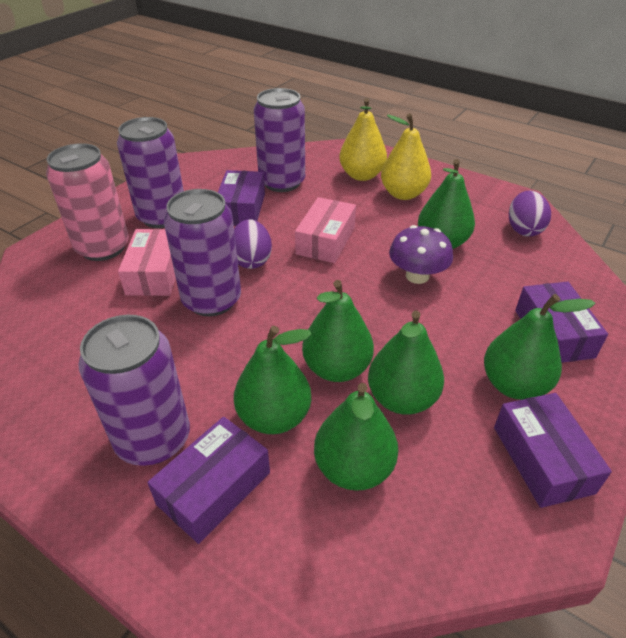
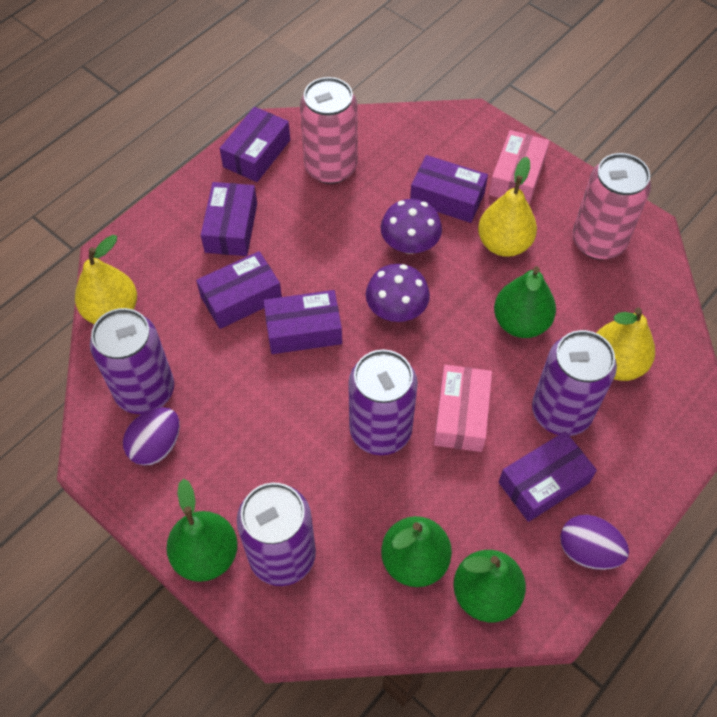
green pear: [234,326,312,434] [302,280,374,382] [314,383,398,491] [368,311,444,415] [418,159,475,249] [484,294,595,400] = 6 -> [166,479,238,582] [381,516,452,587] [453,550,526,622] [494,266,556,338] = 4
pink can: [46,143,129,261] = 1 -> [300,77,358,184] [572,153,651,260] = 2
purple box: [147,417,270,544] [218,170,265,226] [494,393,612,508] [515,282,608,363] = 4 -> [196,251,282,329] [201,182,257,256] [220,107,290,182] [264,290,342,354] [410,155,488,223] [499,431,597,522] = 6
purple mushroom: [389,225,453,284] = 1 -> [366,264,430,322] [381,199,442,254] = 2
yellow pear: [339,98,387,181] [381,113,431,200] = 2 -> [75,235,137,324] [478,157,537,257] [597,308,655,381] = 3

